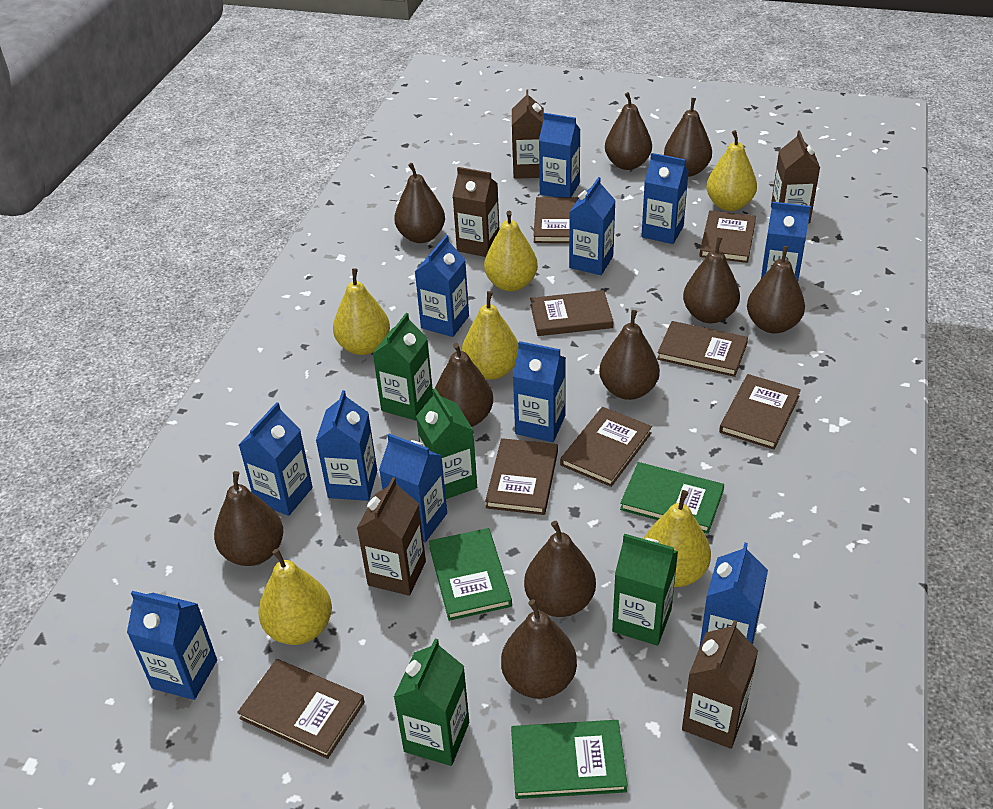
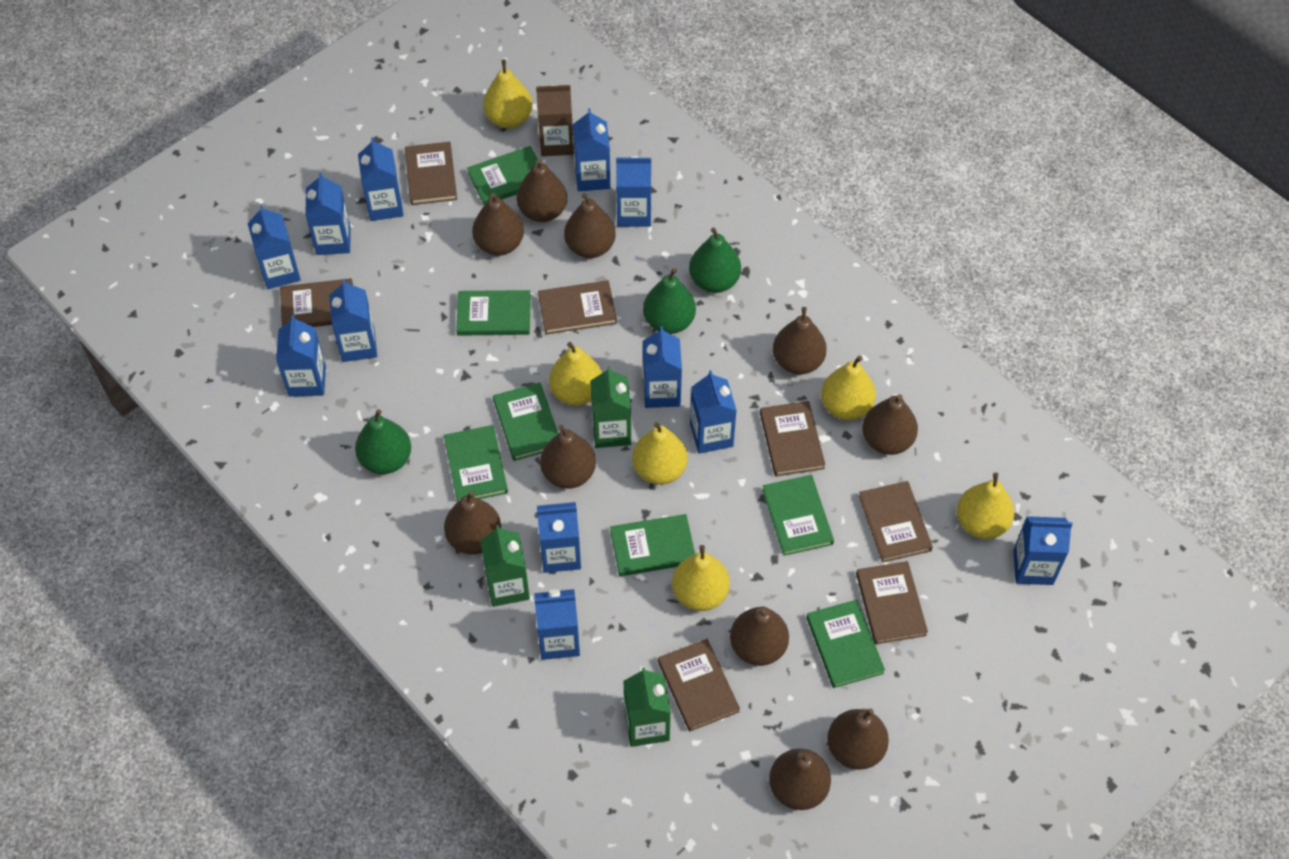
blue carton: [127,591,217,700] [239,402,313,516] [316,390,377,501] [379,434,447,542] [415,235,469,337] [513,341,566,442] [539,113,581,197] [569,177,616,275] [641,153,689,244] [699,542,768,648] [761,202,811,281] = 11 -> [248,205,301,289] [276,315,326,397] [305,172,351,255] [329,279,377,362] [358,137,404,221] [534,589,580,660] [537,502,581,573] [573,108,611,191] [616,156,651,227] [643,326,682,408] [690,370,737,454] [1013,516,1073,585] = 12
brown book: [237,659,365,759] [485,438,558,515] [530,290,613,336] [534,197,579,243] [560,407,652,487] [657,321,748,377] [699,211,756,263] [719,374,801,450] = 8 -> [280,278,353,327] [405,142,457,205] [538,280,617,335] [658,639,740,732] [760,401,825,476] [856,561,928,644] [858,481,933,563] = 7
brown carton: [357,478,426,596] [453,167,499,257] [512,90,544,179] [682,620,758,749] [771,131,820,223] = 5 -> [536,85,574,156] = 1
green book: [429,528,512,621] [511,720,628,799] [620,462,724,534] = 3 -> [444,425,508,502] [456,290,531,336] [467,146,538,205] [493,383,558,461] [610,514,695,576] [762,475,834,556] [806,600,885,688] = 7
green carton: [373,313,433,421] [394,638,469,766] [416,388,477,499] [612,534,678,646] = 4 -> [480,525,530,607] [590,366,631,448] [623,667,671,747] = 3
green pear: none = 0 -> [355,409,411,474] [643,268,696,334] [689,227,741,293] = 3

